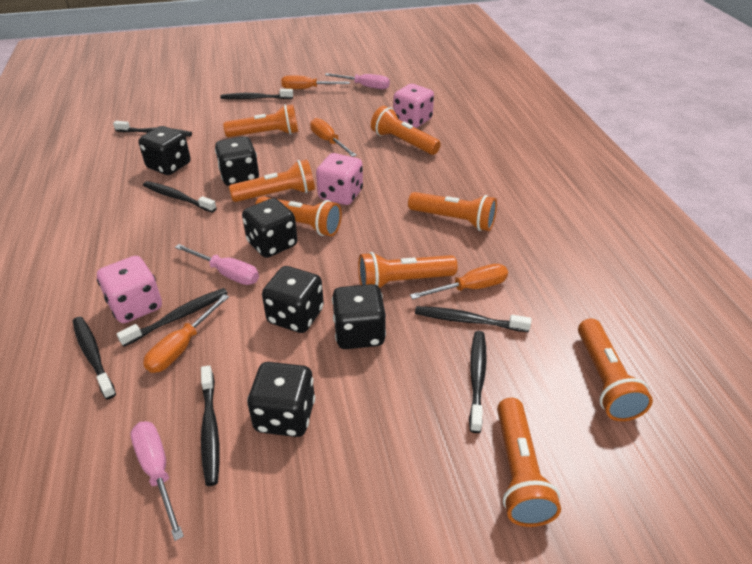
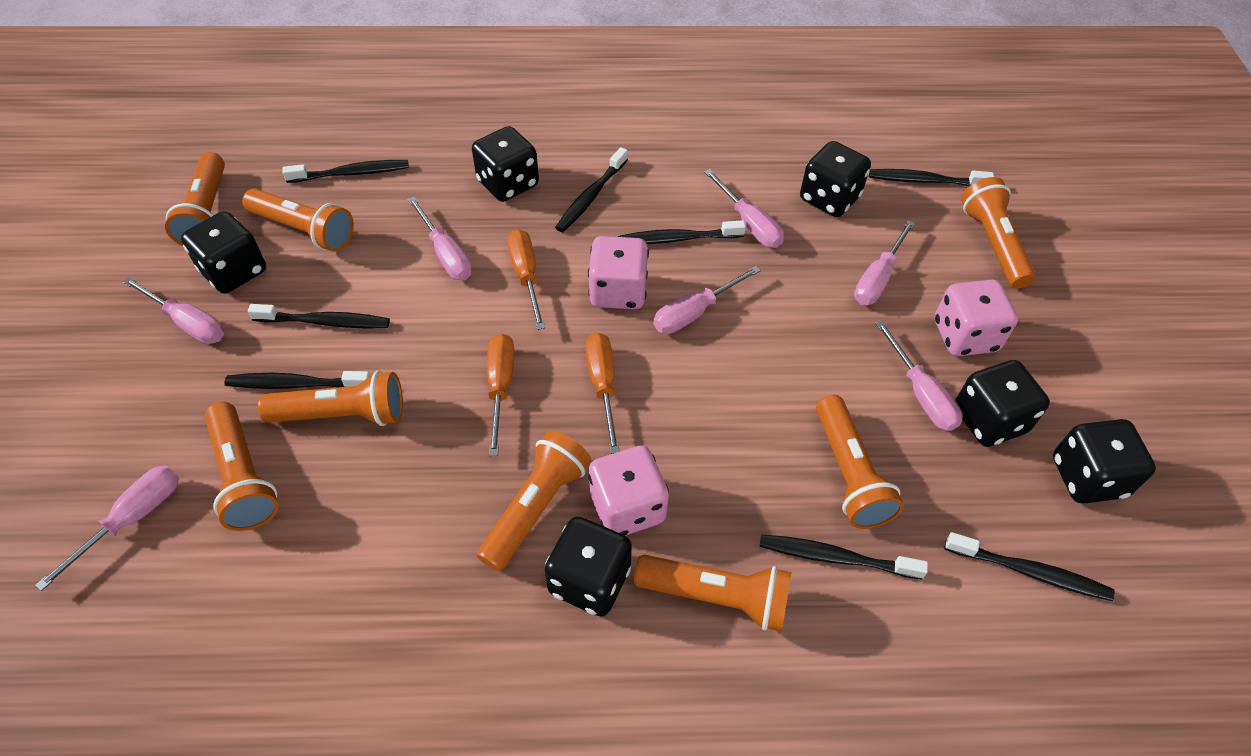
orange screwdriver: [143,294,229,373] [281,75,350,89] [310,118,357,157] [410,264,508,299] = 4 -> [487,333,515,456] [507,229,545,330] [585,333,620,454] = 3
pink screwdriver: [130,421,184,541] [175,244,259,285] [325,73,390,89] = 3 -> [35,465,179,591] [123,277,224,344] [408,197,472,280] [653,266,761,334] [704,169,784,248] [854,220,915,305] [875,321,963,431] = 7

